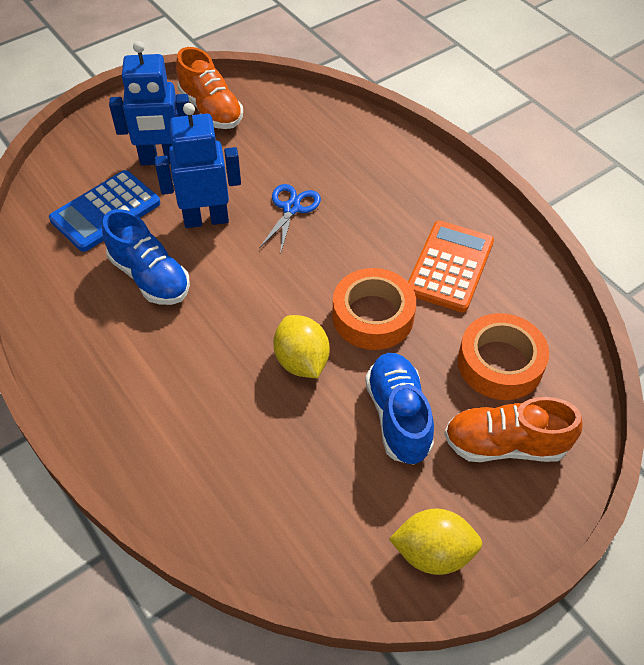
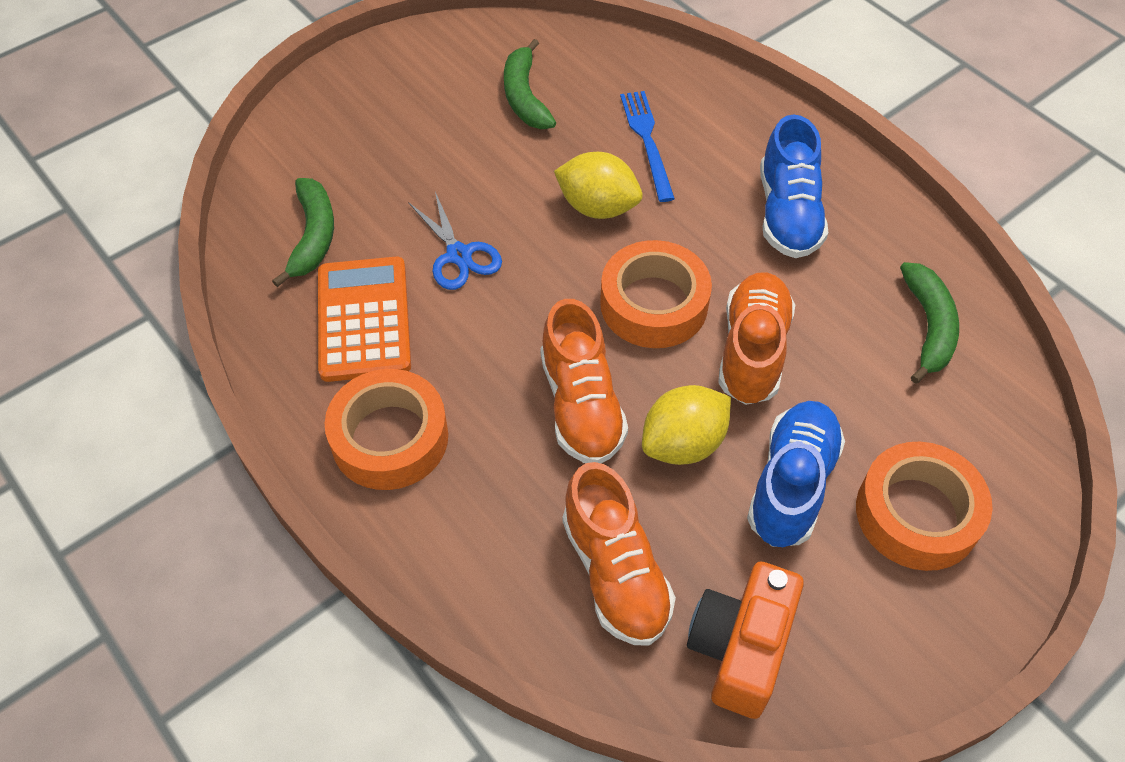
blue calculator: [49,170,160,252] = 1 -> none = 0
blue fork: none = 0 -> [620,91,675,202] = 1
blue robot: [109,41,189,165] [155,103,241,228] = 2 -> none = 0
green banana: none = 0 -> [272,178,334,287] [504,39,556,129] [900,262,959,384] = 3
orange camera: none = 0 -> [687,562,804,719] = 1
orange shoe: [176,47,243,129] [444,397,583,462] = 2 -> [540,299,628,463] [563,462,676,646] [718,272,795,405] = 3
orange tape: [332,268,416,350] [458,313,549,400] = 2 -> [325,369,448,490] [600,240,712,348] [856,442,993,571] = 3

